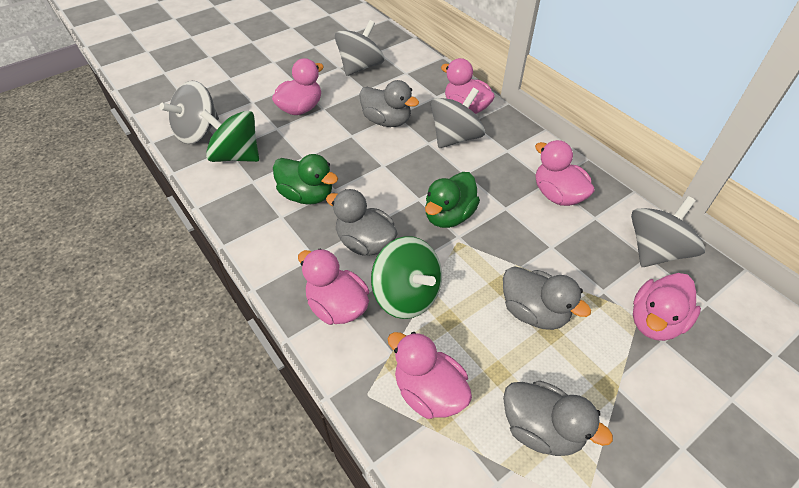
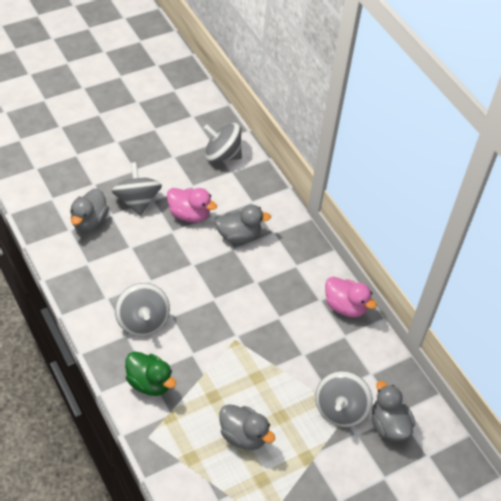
green duck: [273,154,338,205] [425,172,480,228] = 2 -> [125,351,176,396] = 1
green spinning top: [200,110,259,162] [371,236,442,319] = 2 -> none = 0
pink duck: [272,58,324,115] [298,249,369,325] [388,332,472,419] [441,58,495,114] [535,140,595,206] [633,273,701,341] = 6 -> [167,188,217,222] [325,277,377,317] = 2

